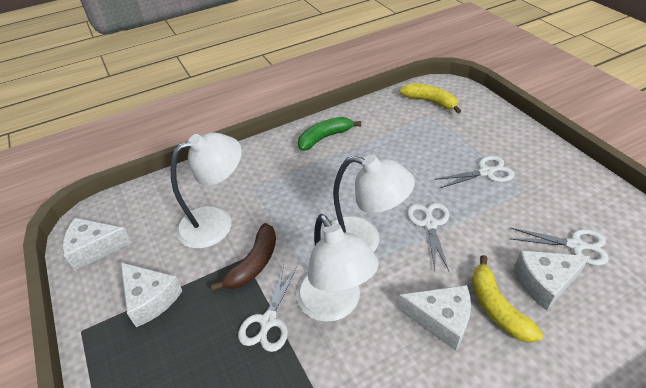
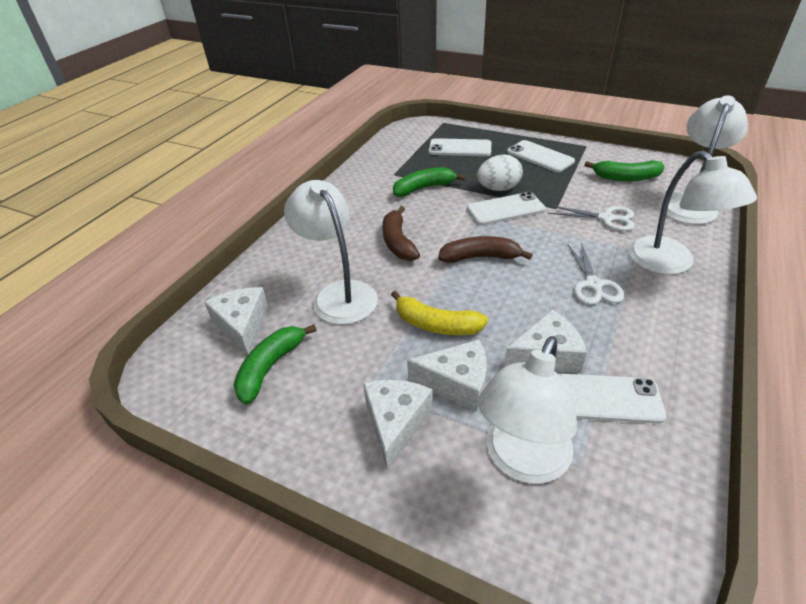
brown banana: [211,223,276,291] = 1 -> [382,206,420,261] [438,236,532,263] = 2
green banana: [298,117,361,151] = 1 -> [234,324,317,405] [393,167,465,197] [584,160,664,181] = 3
white egg: none = 0 -> [477,155,523,191] = 1
white lamp: [171,132,242,249] [296,214,379,322] [321,154,415,252] = 3 -> [284,180,378,325] [478,336,577,484] [628,151,757,275] [659,95,748,224] = 4
white phone: none = 0 -> [429,138,492,156] [467,192,546,225] [507,140,575,172] [558,373,666,424] = 4
white scissors: [238,265,297,352] [407,203,449,271] [434,155,514,188] [511,228,609,265] = 4 -> [548,205,635,231] [568,243,624,305] = 2
yellow banana: [400,83,461,114] [472,255,543,343] = 2 -> [391,290,488,335] = 1

